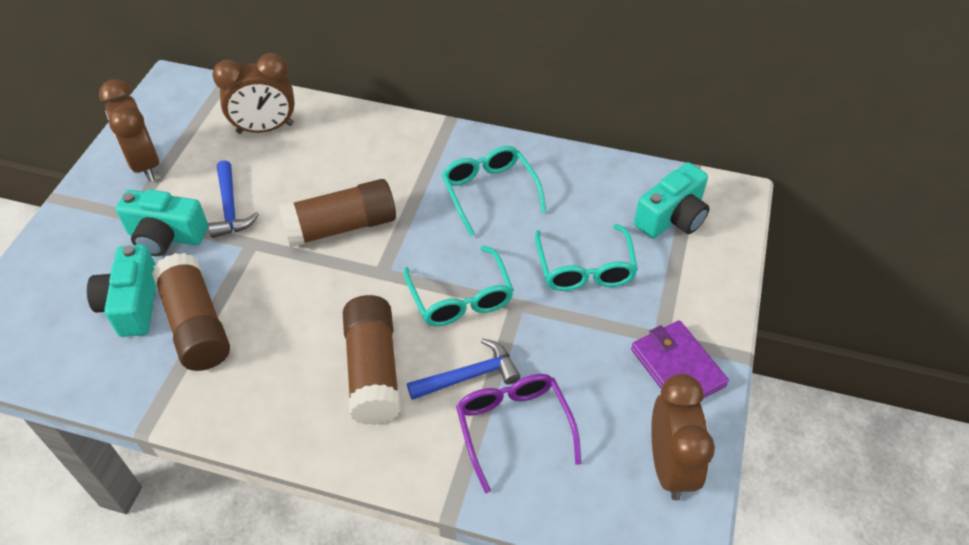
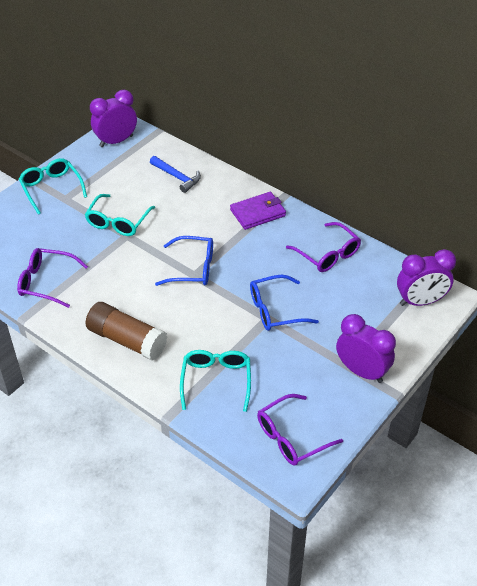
blue glasses: none = 0 -> [155,236,213,286] [250,275,319,331] = 2
blue hammer: [208,160,259,238] [407,338,520,400] = 2 -> [150,156,201,193] = 1
brown clock: [99,79,159,182] [212,53,295,134] [651,374,715,500] = 3 -> none = 0
brown glue stick: [152,253,230,371] [279,179,396,247] [343,295,401,425] = 3 -> [86,302,167,360] = 1
purple clock: none = 0 -> [90,90,137,147] [336,314,396,383] [397,249,456,306] = 3
purple glasses: [456,374,581,493] = 1 -> [17,248,88,308] [257,394,343,466] [286,222,361,272] = 3
turquoise camera: [87,245,156,337] [116,189,208,256] [634,162,709,238] = 3 -> none = 0

